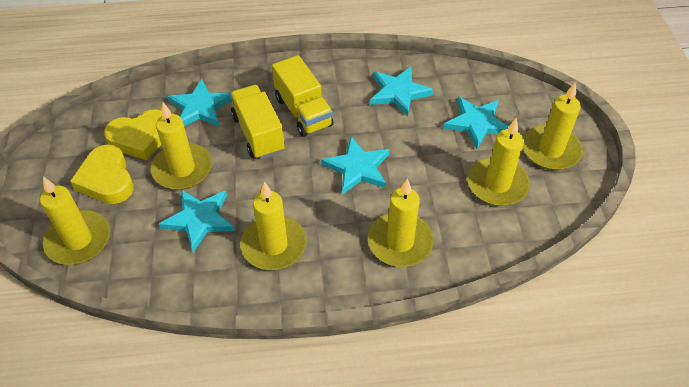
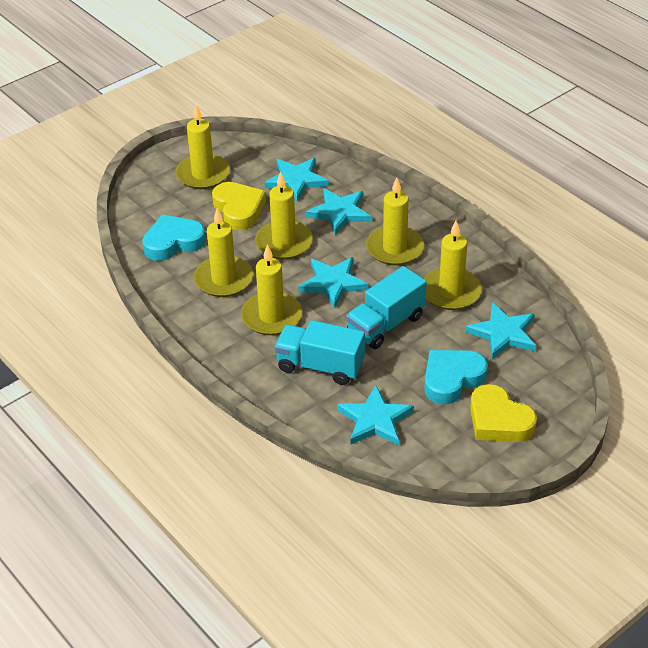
turquoise heart: none = 0 -> [142,214,206,261] [424,350,488,404] = 2
turquoise truck: none = 0 -> [275,320,365,385] [346,266,427,349] = 2
yellow truck: [230,85,285,159] [272,55,333,137] = 2 -> none = 0

